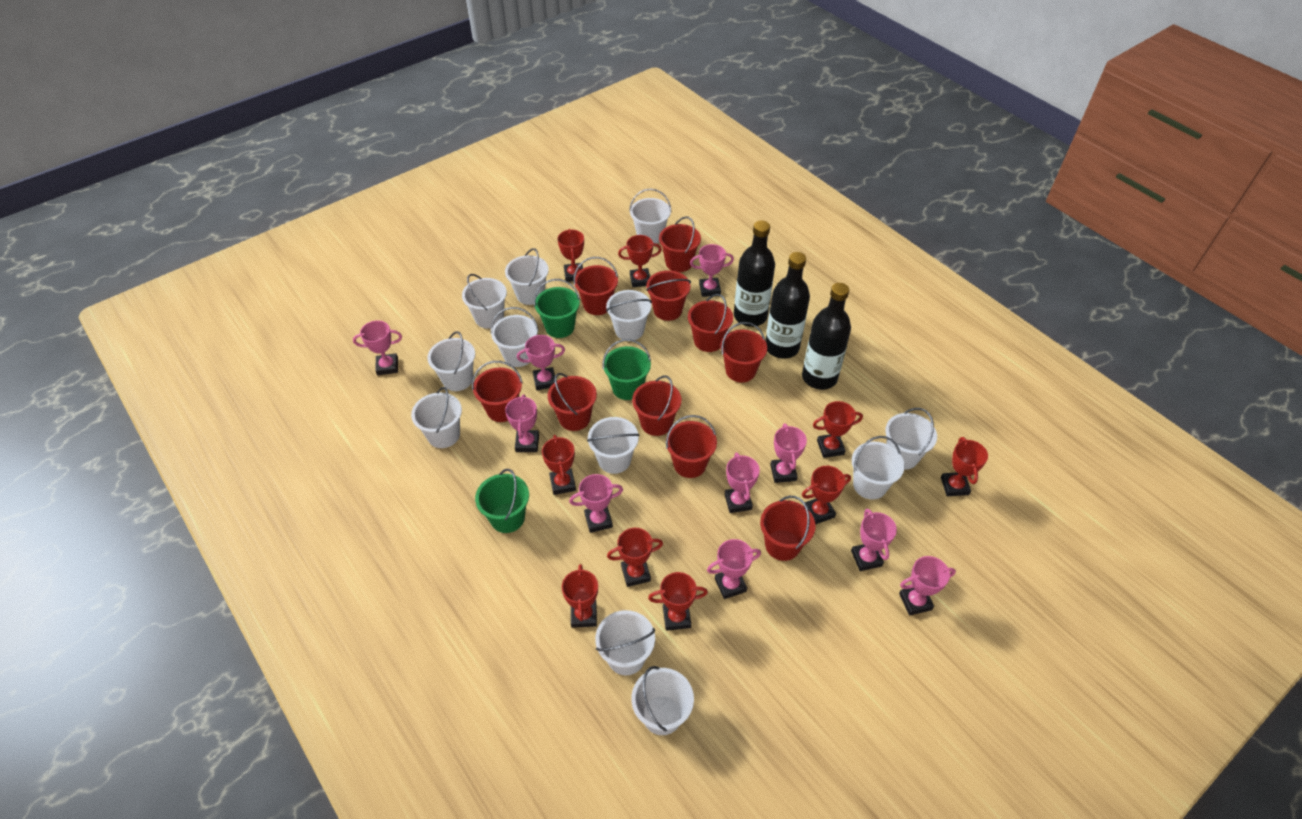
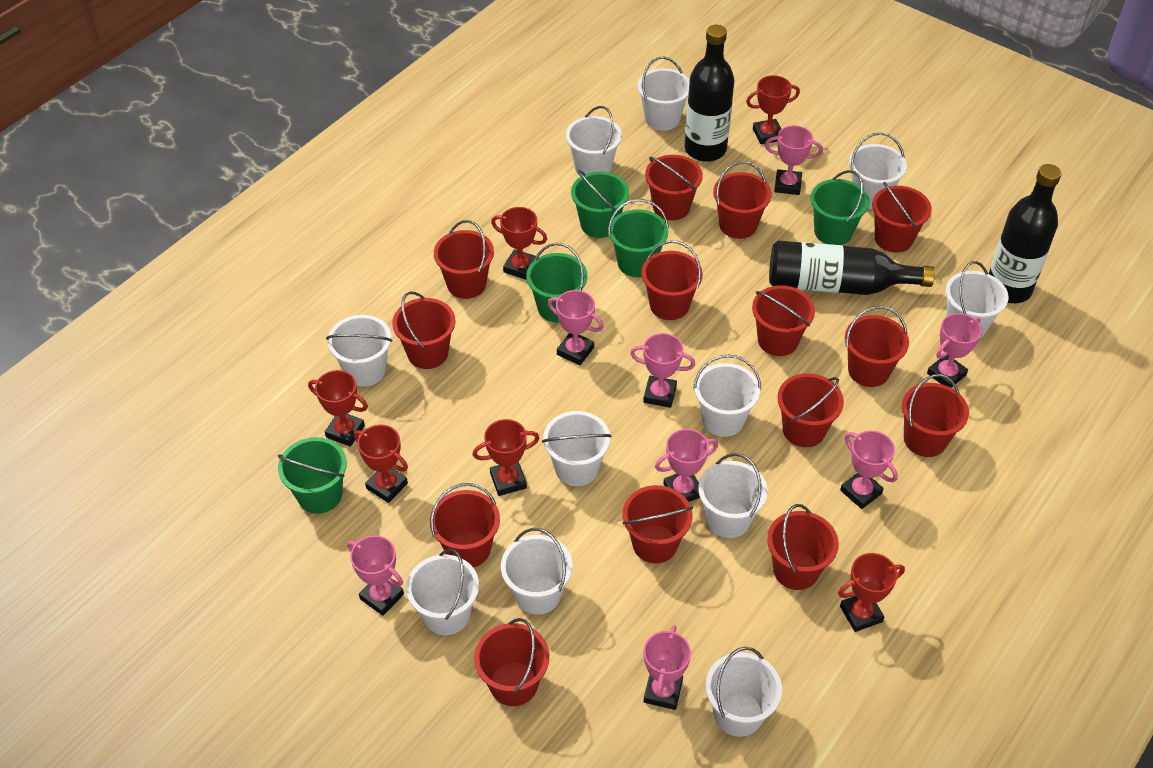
green bucket: [475,469,529,533] [534,279,580,338] [602,339,651,400] = 3 -> [277,437,347,514] [526,243,588,322] [571,170,629,238] [608,199,669,277] [810,170,869,245] = 5
pink trophy: [353,320,402,375] [505,395,539,452] [517,335,565,390] [569,474,623,533] [690,244,734,297] [707,539,761,599] [725,453,760,513] [770,424,807,483] [851,509,897,571] [899,556,956,616] = 10 -> [347,535,404,616] [548,290,604,365] [630,333,695,408] [644,625,691,710] [655,429,718,502] [765,125,823,195] [840,430,898,509] [927,313,982,388] = 8
red bucket: [472,361,523,422] [548,373,597,431] [573,257,618,315] [632,375,681,436] [646,270,691,321] [659,217,701,272] [666,415,717,478] [688,294,733,352] [720,322,767,382] [760,496,815,561] = 10 -> [392,292,456,369] [430,483,500,568] [434,220,494,299] [474,618,549,706] [623,485,693,563] [641,241,703,320] [645,155,703,220] [713,161,772,239] [752,285,815,356] [767,504,839,590] [777,373,844,447] [845,306,909,387] [872,182,932,253] [902,374,969,457] = 14
red trophy: [542,435,576,495] [557,229,584,282] [562,564,598,628] [607,528,663,587] [618,235,662,287] [648,572,708,631] [802,466,851,525] [813,401,863,458] [941,437,988,496] = 9 -> [308,370,368,447] [354,425,408,503] [472,419,539,496] [491,207,547,280] [746,75,800,144] [838,553,905,632] = 6
white bucket: [411,387,462,448] [427,331,475,391] [462,274,507,328] [490,307,539,367] [505,248,549,305] [587,417,640,474] [595,610,655,675] [606,290,652,340] [629,188,671,244] [631,666,694,735] [852,436,905,500] [885,408,937,470] = 12 -> [326,315,392,387] [406,549,479,635] [501,528,573,615] [542,411,612,486] [566,106,622,176] [637,57,690,131] [693,354,761,437] [698,453,768,538] [706,647,782,737] [849,133,907,209] [945,261,1009,338] = 11

